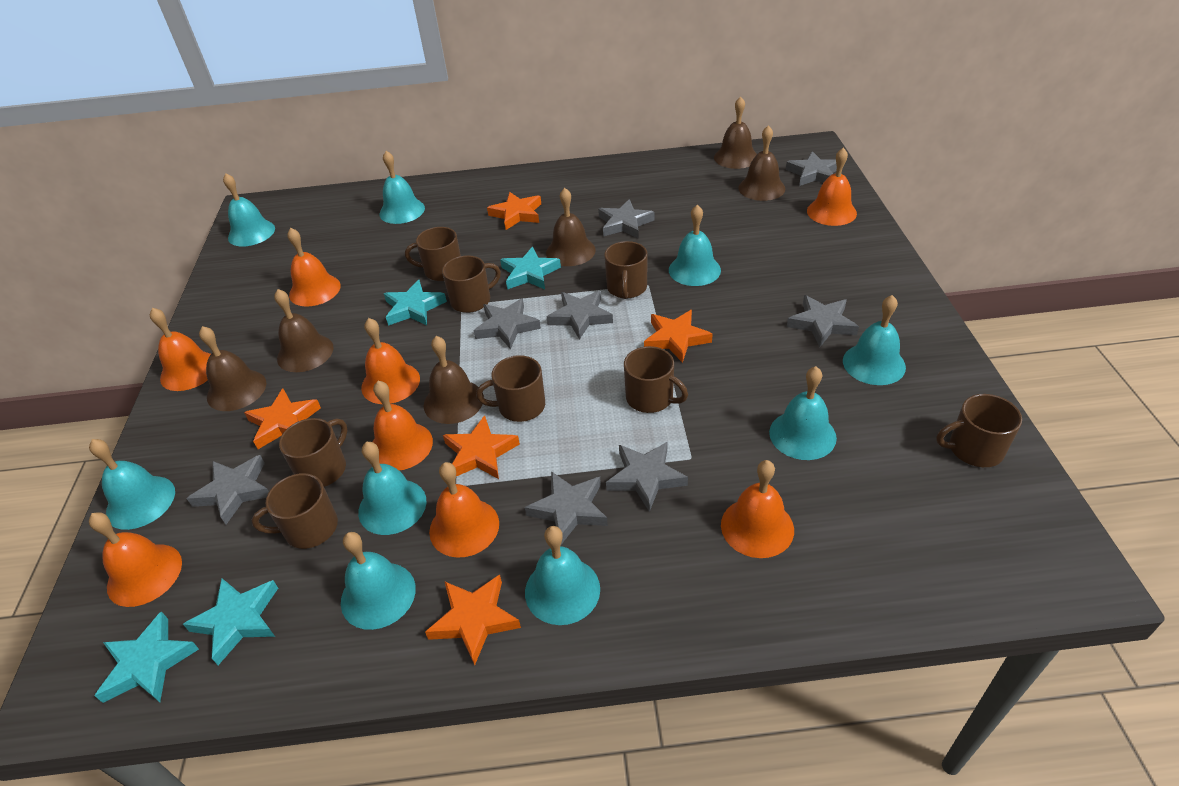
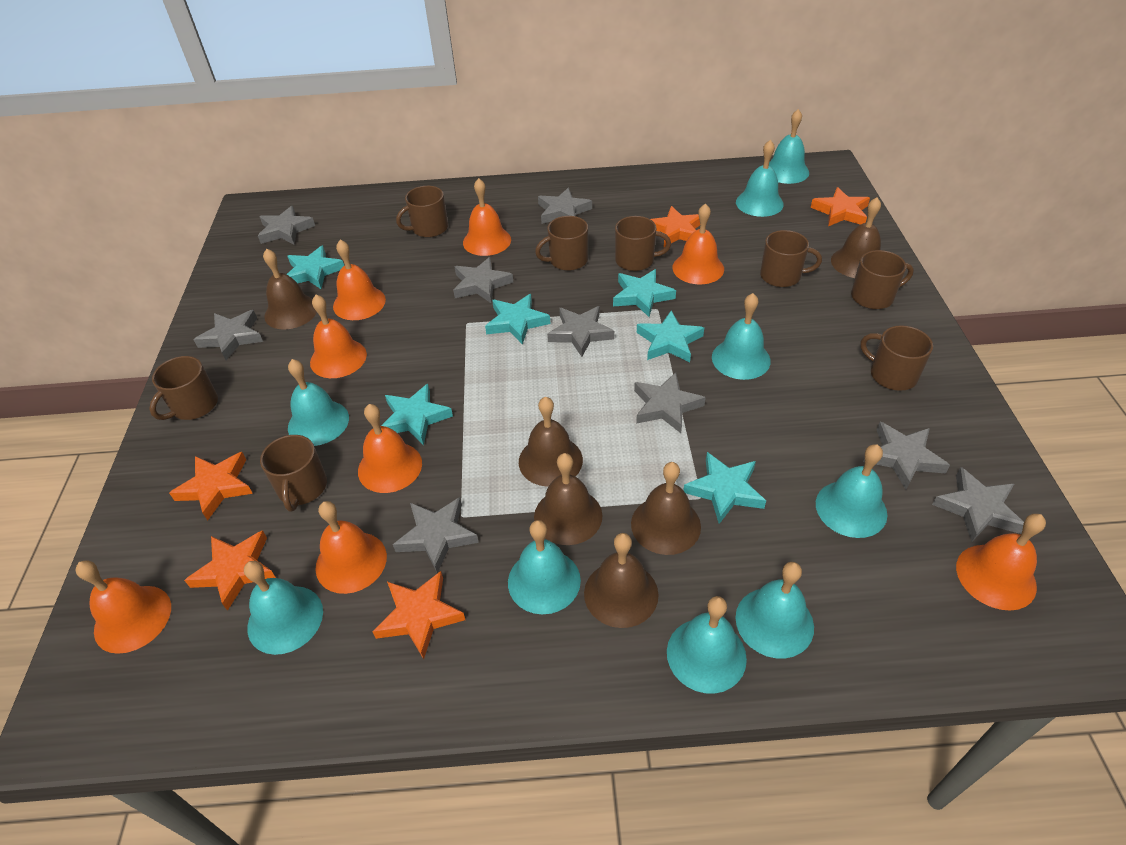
grey star: [187,455,269,525] [473,298,541,349] [525,471,608,546] [547,291,613,340] [598,199,655,239] [606,442,688,512] [786,151,837,186] [787,295,859,347] = 8 -> [193,310,263,360] [258,206,315,245] [393,497,479,573] [453,257,513,303] [538,188,592,224] [547,306,614,357] [634,372,706,433] [863,422,950,490] [932,467,1024,542] = 9
turquoise star: [95,611,199,703] [183,578,278,665] [384,280,447,326] [500,247,561,289] = 4 -> [286,245,344,289] [381,384,453,445] [485,294,551,345] [613,269,676,317] [637,311,704,362] [683,452,766,524] = 6

